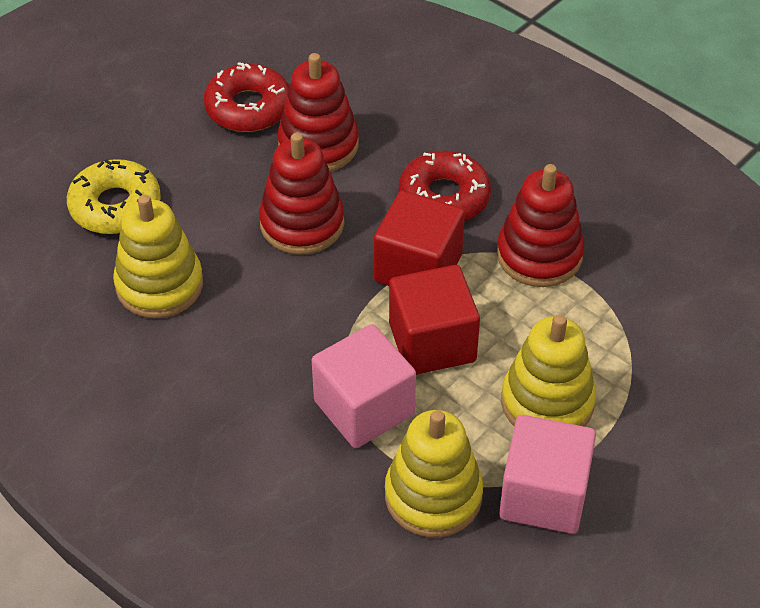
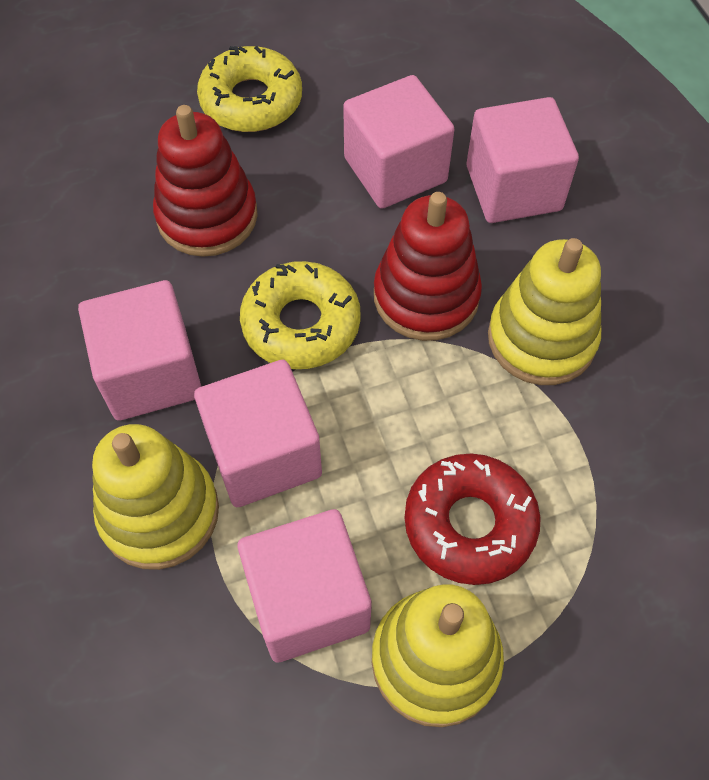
pink cube: [312,324,416,448] [499,415,596,534] = 2 -> [78,280,202,420] [194,360,322,507] [237,509,372,662] [343,75,455,209] [467,97,579,223] = 5
red cube: [374,190,465,286] [389,265,480,375] = 2 -> none = 0
red donut: [204,62,289,132] [399,151,491,221] = 2 -> [404,454,541,585] = 1
red stacking toy: [259,132,344,255] [277,53,359,172] [497,164,584,287] = 3 -> [153,105,258,257] [374,192,482,341] = 2
yellow donut: [67,159,161,234] = 1 -> [197,46,302,132] [240,261,361,369] = 2

